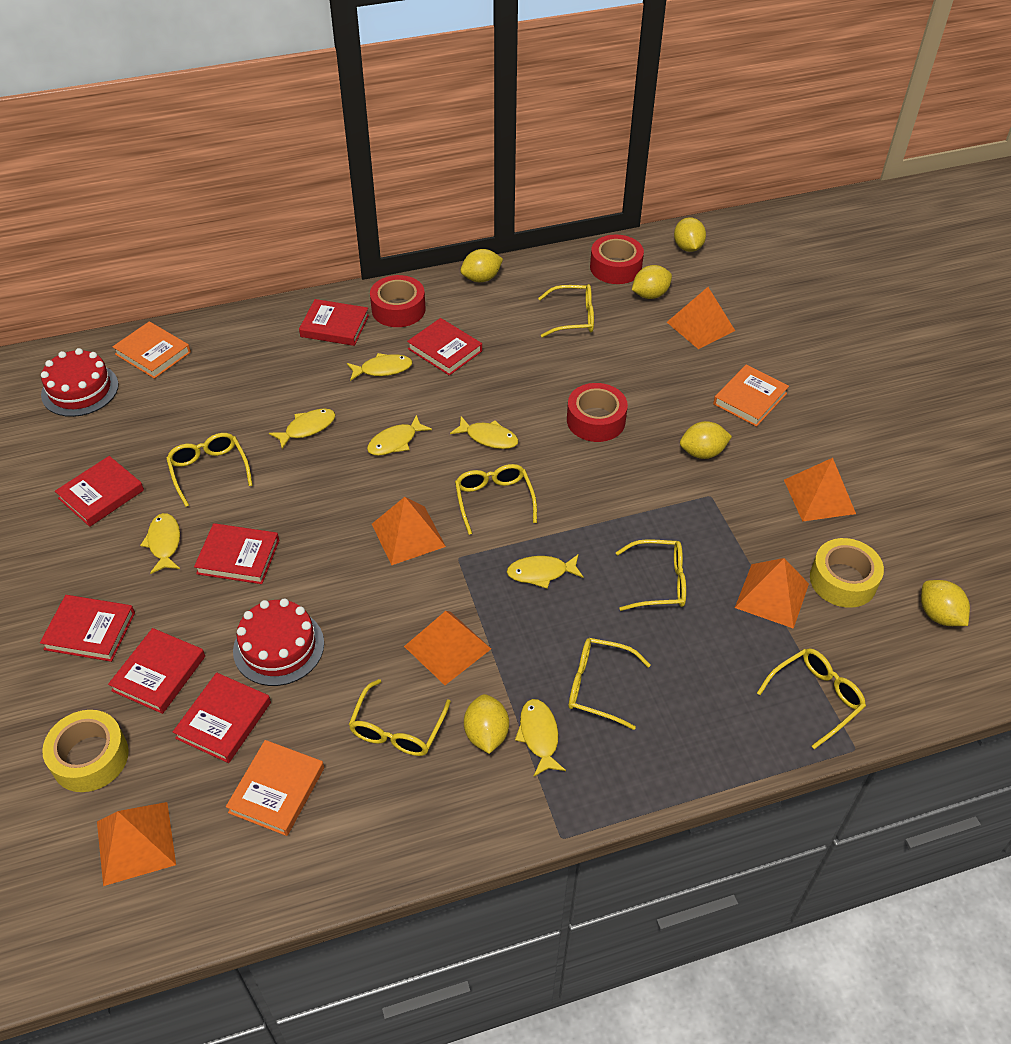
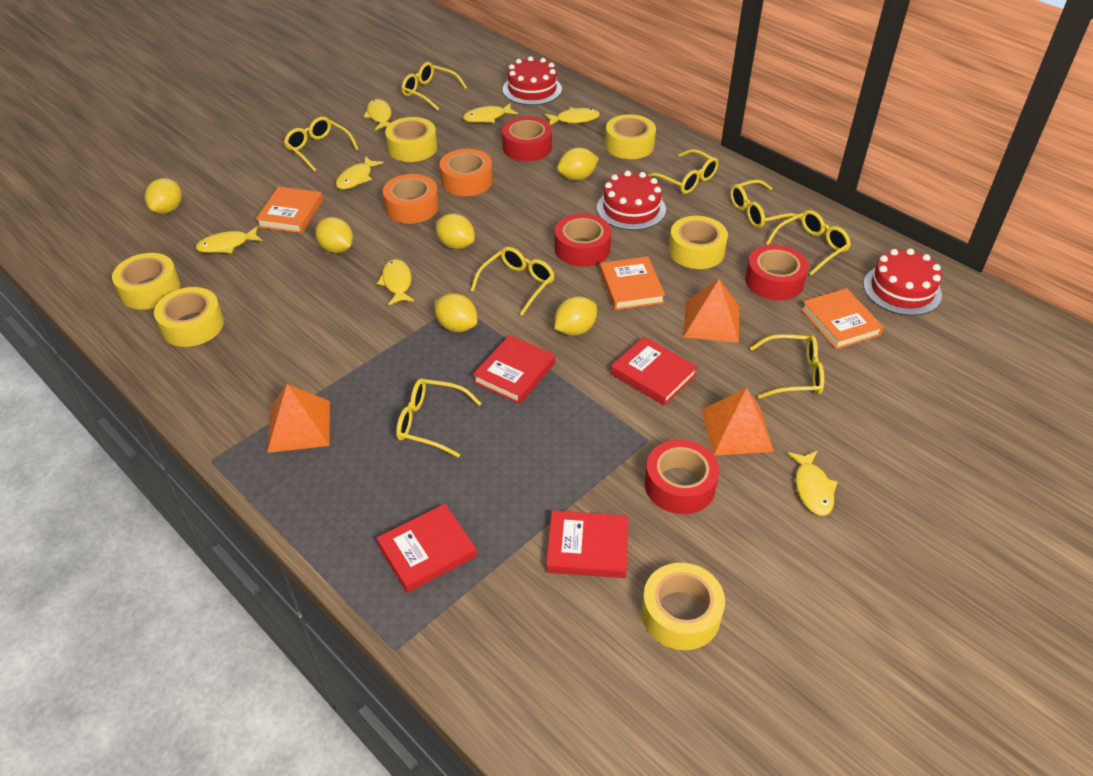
orange pyramid: [97,802,176,886] [372,497,446,565] [404,611,491,685] [667,287,735,349] [735,558,809,629] [784,458,856,521] = 6 -> [267,384,330,453] [683,279,739,343] [702,388,774,456] = 3
orange tape: none = 0 -> [383,174,439,224] [440,149,493,196] = 2
red book: [40,595,135,662] [55,456,144,527] [108,628,205,714] [173,673,271,763] [194,523,279,584] [299,299,369,346] [407,318,482,376] = 7 -> [376,504,477,593] [473,335,555,404] [546,510,628,578] [611,336,698,405] = 4
red cake: [41,348,119,417] [233,598,324,686] = 2 -> [503,56,562,105] [597,171,666,230] [863,248,942,316] = 3
red tape: [370,275,426,327] [567,383,628,442] [590,235,644,284] = 3 -> [502,116,552,161] [555,213,612,267] [645,440,719,514] [745,245,809,301] = 4
yellow glasses: [166,433,253,507] [348,679,451,756] [455,464,537,535] [538,284,594,338] [569,638,650,730] [616,539,686,611] [757,648,866,749] = 7 -> [284,117,359,172] [396,378,482,458] [402,62,467,111] [471,247,555,316] [647,149,719,194] [730,179,801,228] [750,334,824,399] [766,210,851,276] = 8
yellow tape: [42,710,129,792] [810,538,884,608] = 2 -> [112,253,180,310] [154,287,224,347] [385,117,437,162] [605,114,656,159] [641,563,725,650] [669,216,728,269] = 6

